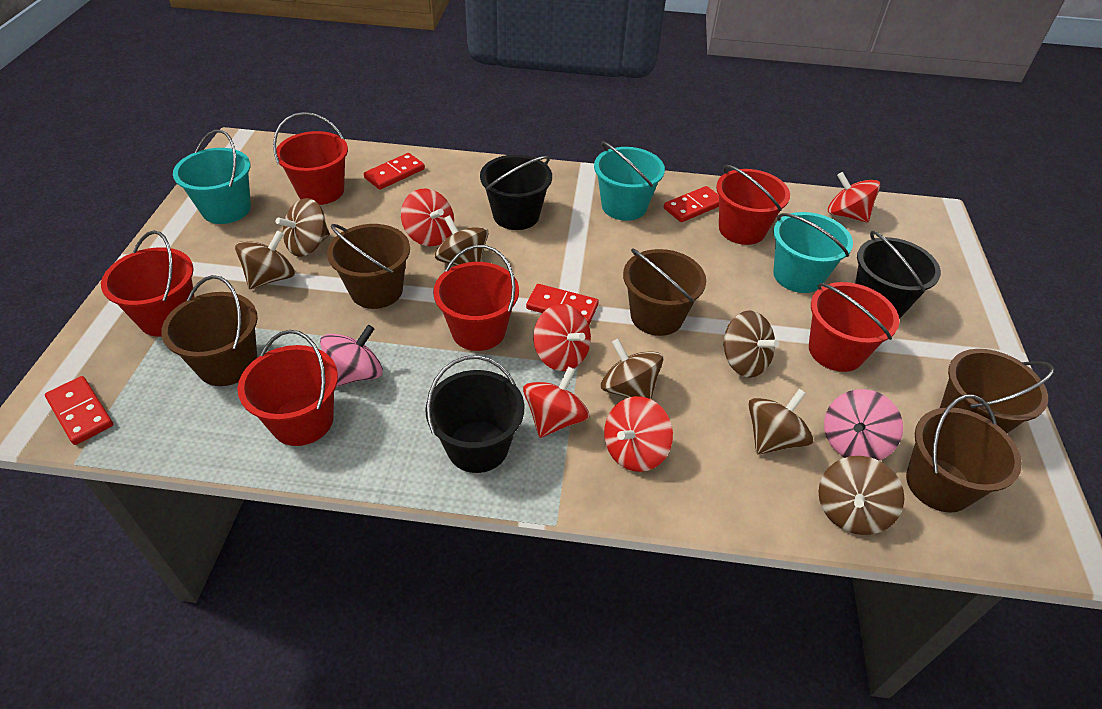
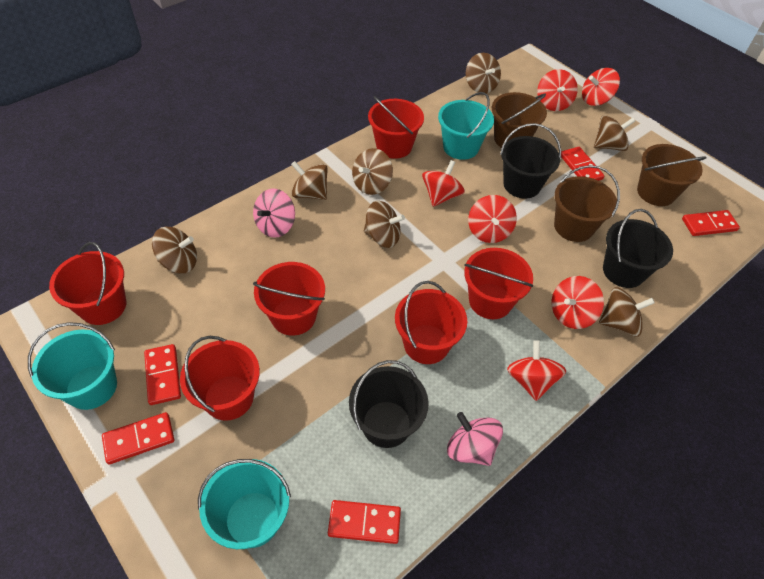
brown bucket: [161,275,258,386] [327,224,410,309] [623,249,706,336] [906,394,1022,513] [940,349,1054,433] = 5 -> [492,92,547,148] [554,165,620,242] [637,144,706,206] = 3
red domino: [45,376,113,445] [364,153,425,190] [526,284,599,325] [664,186,719,222] = 4 -> [102,412,174,464] [144,344,181,405] [328,500,401,544] [561,147,605,181] [682,210,740,236] = 5
red spinning top: [401,188,454,246] [523,366,589,438] [533,304,591,371] [604,396,673,472] [828,172,880,223] = 5 -> [422,160,465,207] [468,195,517,243] [507,340,566,401] [537,69,578,111] [552,276,604,329] [582,68,620,106] = 6

